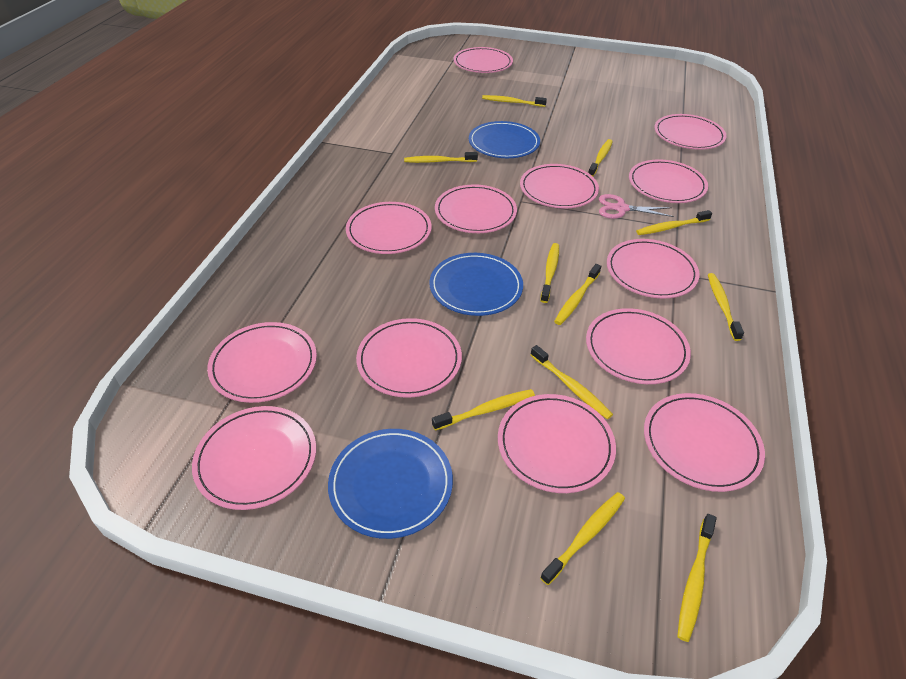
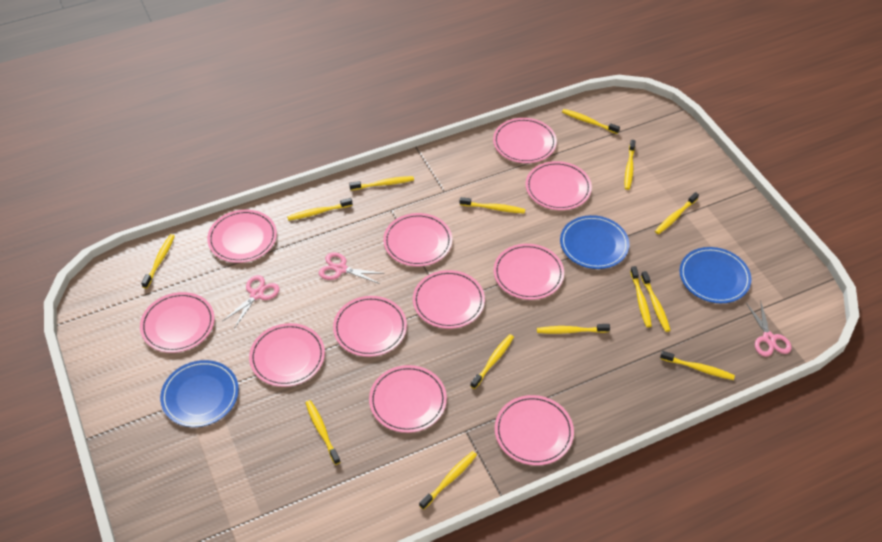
pink plate: [192,406,316,510] [207,322,317,403] [346,202,432,254] [356,318,462,398] [435,185,517,233] [454,47,513,73] [498,394,616,493] [520,164,599,208] [586,308,691,384] [607,239,699,298] [629,159,708,203] [644,393,765,492] [655,114,727,150] = 13 -> [140,292,214,353] [207,210,277,263] [249,323,325,387] [333,296,407,357] [369,365,447,433] [383,213,452,267] [413,270,485,329] [493,118,557,163] [494,244,564,300] [495,395,574,466] [526,161,592,210] = 11
pink scissors: [599,194,674,219] = 1 -> [223,275,280,327] [319,253,385,284] [746,303,792,357] = 3
yellow toothbrush: [404,152,478,163] [432,389,535,430] [482,95,547,107] [531,345,613,419] [540,243,559,303] [540,492,625,585] [554,264,601,325] [588,139,613,176] [636,210,712,235] [677,514,717,642] [708,273,744,341] = 11 -> [141,234,175,289] [287,198,352,221] [306,400,340,465] [349,176,414,191] [419,451,477,510] [460,197,525,214] [470,334,514,389] [537,324,610,334] [562,109,620,134] [625,140,636,190] [630,266,652,327] [641,271,670,332] [655,192,699,234] [660,351,735,380] = 14

